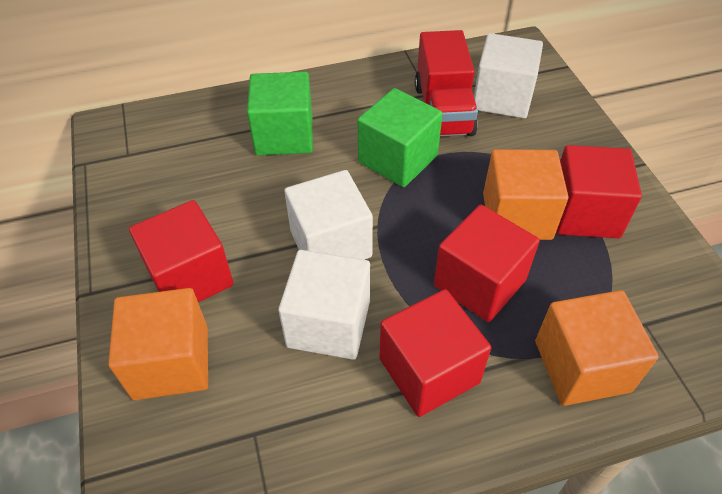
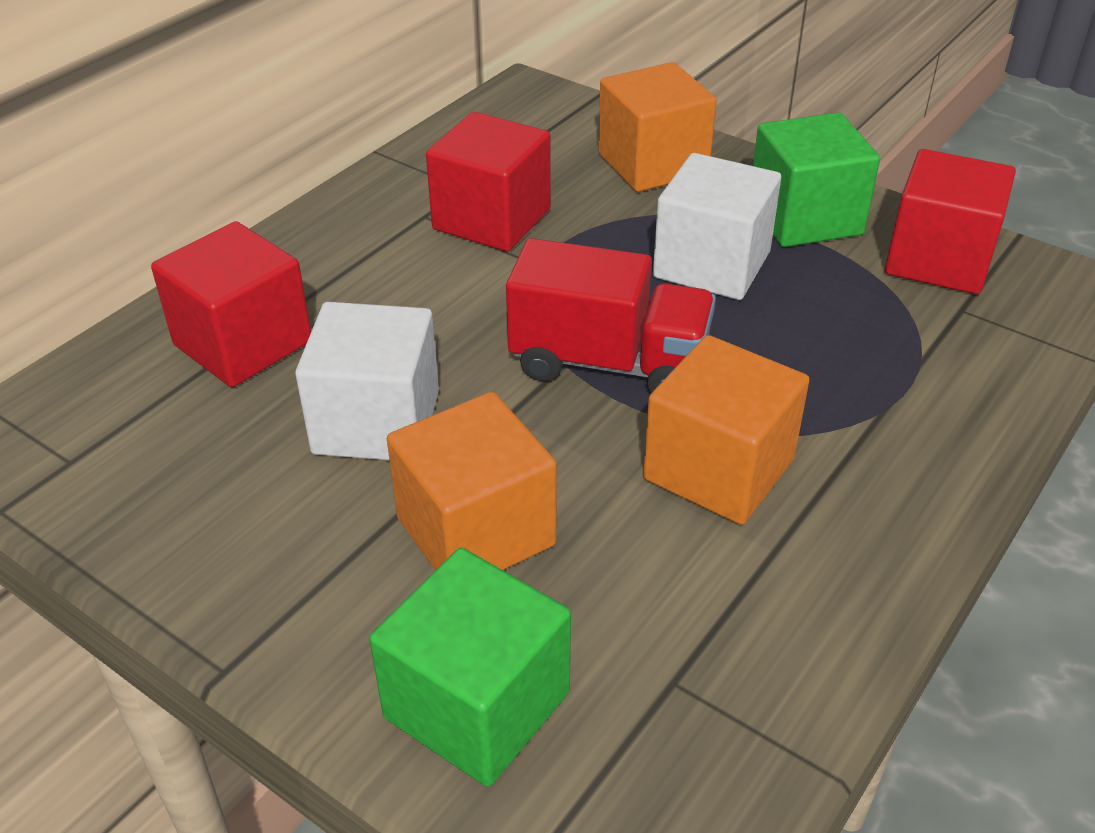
red cube: [129,200,234,302] [379,289,491,417] [434,205,540,322] [556,145,642,238] = 4 -> [151,221,311,387] [426,112,551,252] [885,149,1016,294] = 3
white cube: [278,250,370,360] [284,170,373,260] [474,33,543,118] = 3 -> [295,302,439,460] [653,153,781,300] = 2

